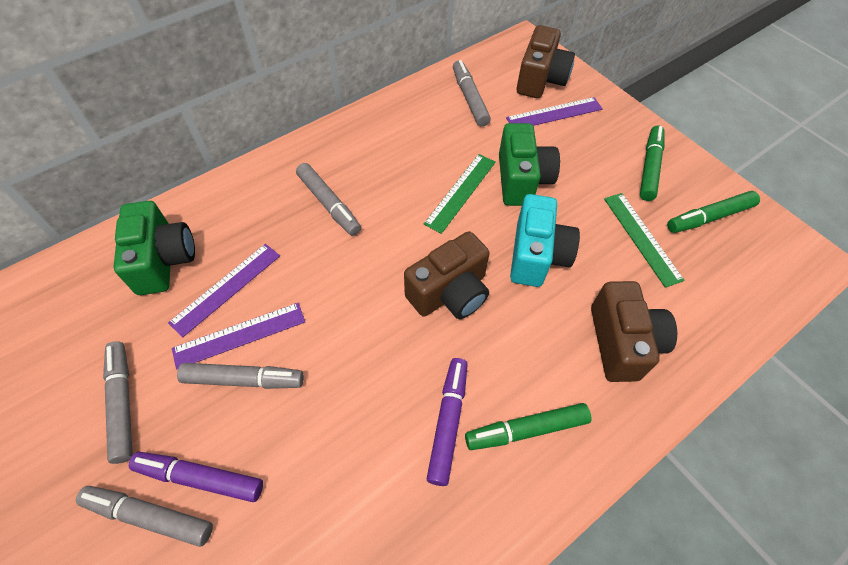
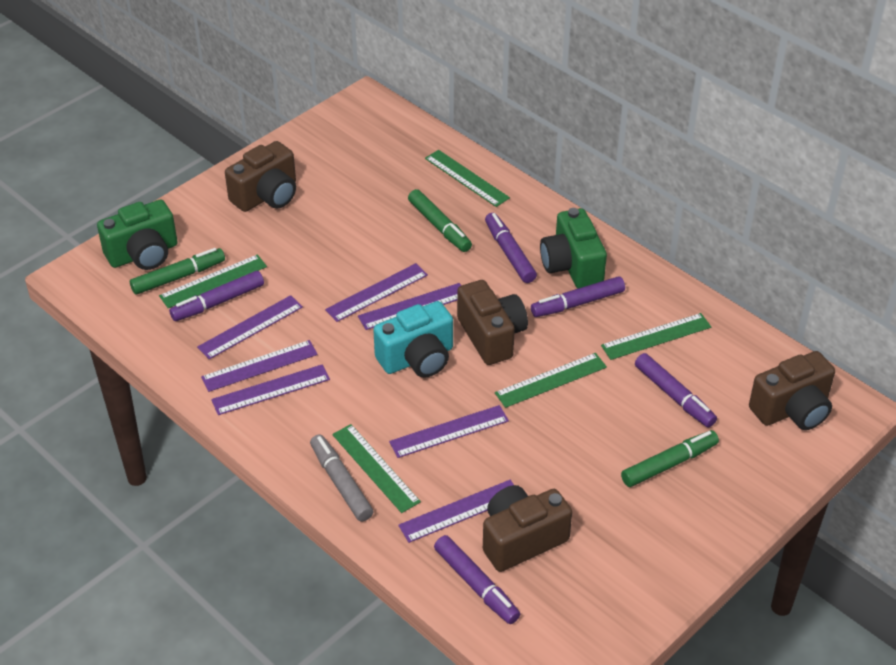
brown camera: [404,231,490,319] [516,25,575,98] [591,281,677,382] = 3 -> [225,141,296,212] [457,280,528,365] [483,485,572,572] [749,351,835,430] = 4
green ruler: [424,154,496,234] [604,193,685,288] = 2 -> [159,254,267,308] [332,424,421,513] [425,150,510,207] [495,353,607,408] [601,313,711,360] = 5
grey marker: [76,486,213,547] [103,341,133,464] [177,363,304,389] [296,163,361,236] [453,60,491,126] = 5 -> [310,435,373,521] = 1
purple marker: [129,452,263,502] [427,358,468,486] = 2 -> [169,271,264,321] [434,535,520,624] [485,213,537,283] [531,276,625,317] [635,353,717,428] = 5
purple ruler: [168,244,280,337] [172,303,305,369] [506,97,603,126] = 3 -> [197,295,303,359] [201,340,318,392] [211,365,330,415] [325,263,428,322] [358,283,461,330] [389,405,509,458] [398,480,514,543] = 7

